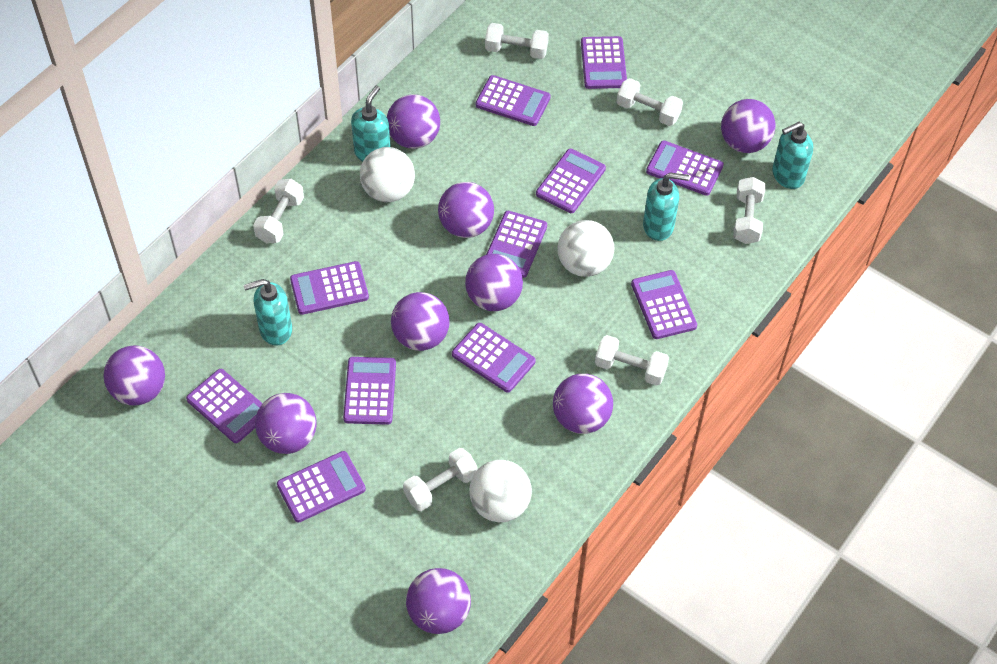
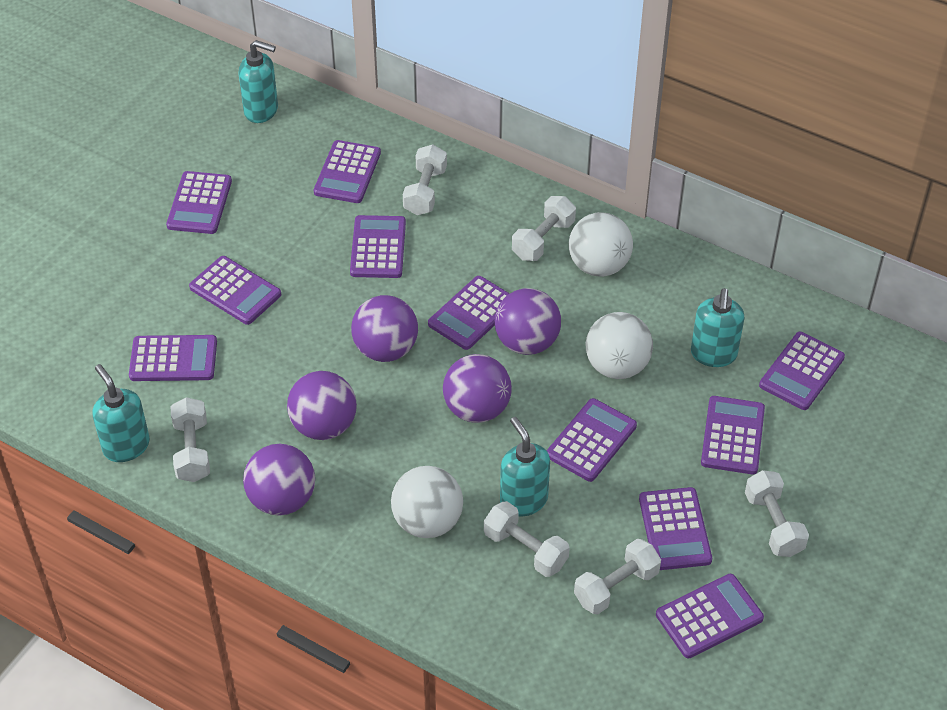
purple ball: [104,345,165,406] [255,393,317,454] [387,94,440,149] [391,292,450,351] [406,568,471,634] [438,182,494,238] [465,254,523,311] [553,374,613,434] [721,99,776,153] = 9 -> [243,444,315,516] [287,371,357,440] [351,295,418,362] [443,354,512,423] [495,288,561,355] = 5

